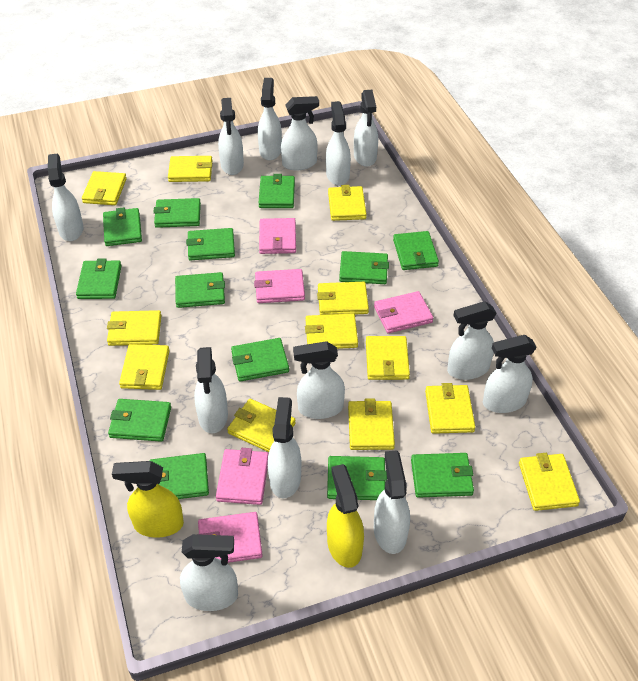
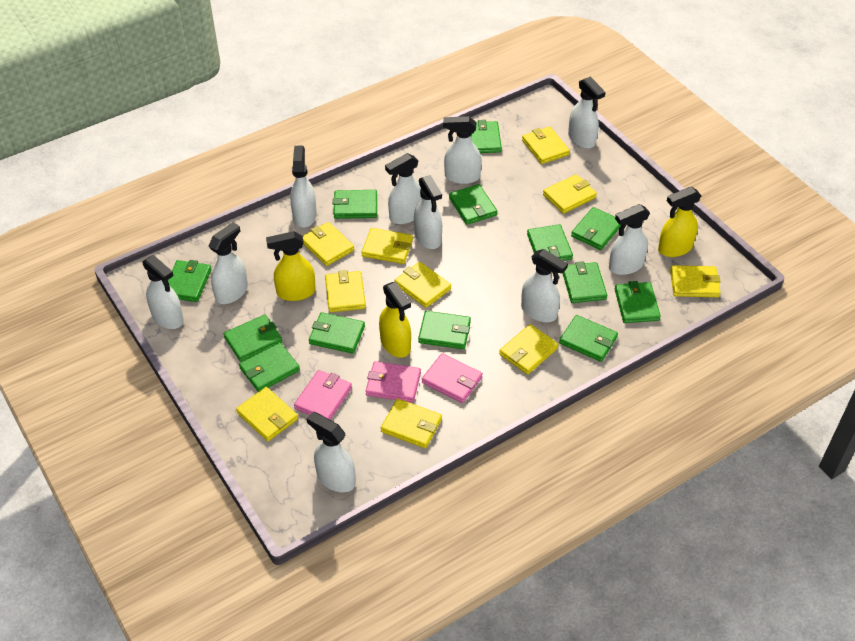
pink wallet: [198,512,263,563] [216,448,269,505] [254,269,305,303] [259,218,296,254] [374,291,433,333] = 5 -> [294,370,352,420] [366,361,421,403] [422,353,483,403] = 3
white spray bottle: [48,154,83,241] [180,534,238,611] [194,347,228,433] [218,98,244,175] [258,78,282,160] [268,397,301,498] [281,96,319,170] [293,341,345,419] [326,101,351,186] [354,90,378,167] [374,450,410,554] [447,301,497,380] [483,335,537,413] = 13 -> [142,255,184,329] [209,222,248,304] [290,146,317,228] [306,412,356,492] [385,153,422,224] [414,175,442,249] [443,116,482,184] [521,249,568,322] [568,76,605,149] [609,204,650,275] = 10
yellow spray bottle: [112,461,184,538] [327,464,364,568] = 2 -> [266,231,316,301] [379,282,411,358] [658,186,702,257] = 3
yellow wallet: [82,171,127,205] [107,310,162,346] [119,344,170,390] [168,156,212,182] [227,399,296,452] [305,313,358,349] [317,282,369,315] [328,185,367,221] [348,398,395,450] [366,336,410,380] [425,383,475,434] [519,453,580,511] = 12 -> [236,387,298,441] [303,222,355,266] [325,270,366,312] [362,228,413,264] [381,399,442,448] [394,262,451,308] [499,324,559,375] [522,127,570,164] [543,174,597,214] [670,265,721,297] = 10

